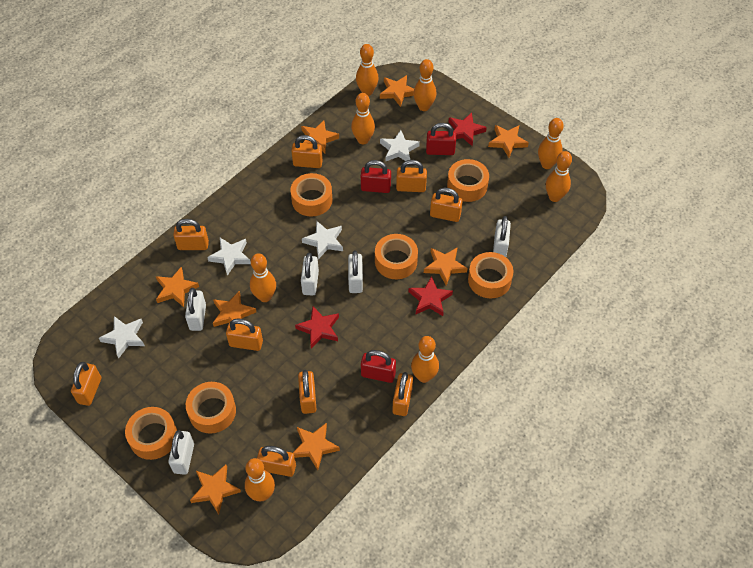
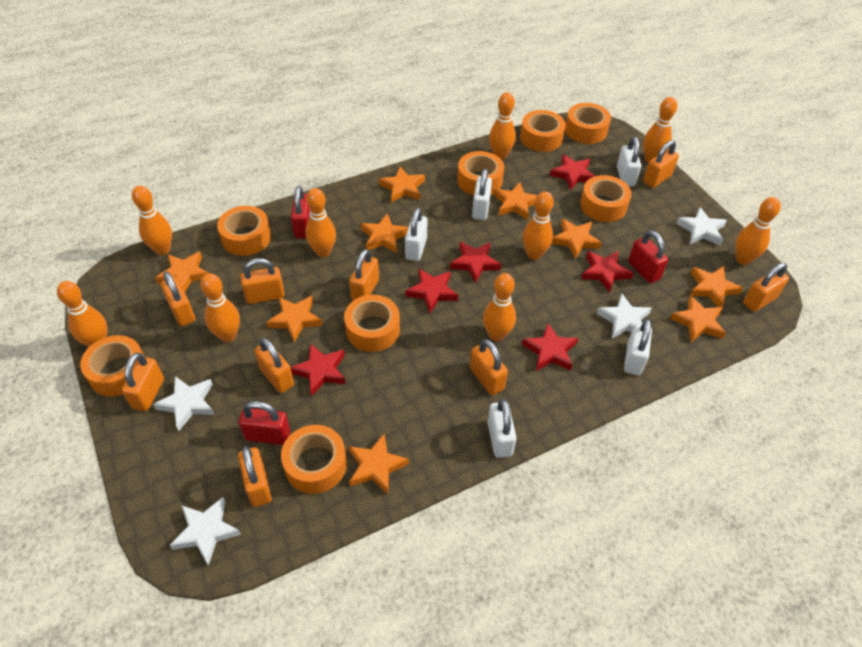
orange bowling pin: [245,458,275,501] [250,253,276,302] [351,93,375,144] [356,44,379,96] [411,336,439,383] [413,59,436,111] [538,118,564,169] [546,151,572,202] = 8 -> [57,281,107,347] [132,186,172,255] [200,273,240,342] [306,188,336,257] [483,273,516,341] [489,92,516,160] [522,191,554,260] [643,97,677,163] [735,197,781,265] = 9
orange star: [156,267,199,307] [190,465,241,514] [213,291,256,327] [293,423,340,470] [301,120,339,153] [380,75,414,107] [424,247,468,285] [488,125,529,157] = 8 -> [155,251,208,292] [266,296,323,343] [348,434,409,494] [361,213,409,253] [379,167,425,203] [494,182,538,220] [551,219,602,259] [670,296,726,342] [690,266,743,307] = 9
orange tape: [125,407,177,460] [186,382,236,434] [290,173,333,217] [375,234,418,279] [447,159,489,202] [468,252,513,299] = 6 -> [80,335,145,397] [217,206,271,256] [281,425,347,494] [344,295,400,352] [457,151,504,195] [520,110,566,152] [565,103,611,144] [580,175,631,222] = 8
red star: [295,306,339,348] [408,276,453,316] [449,112,487,146] = 3 -> [290,343,346,396] [405,269,458,313] [450,242,501,283] [522,323,578,371] [550,154,595,190] [581,251,634,293] = 6

